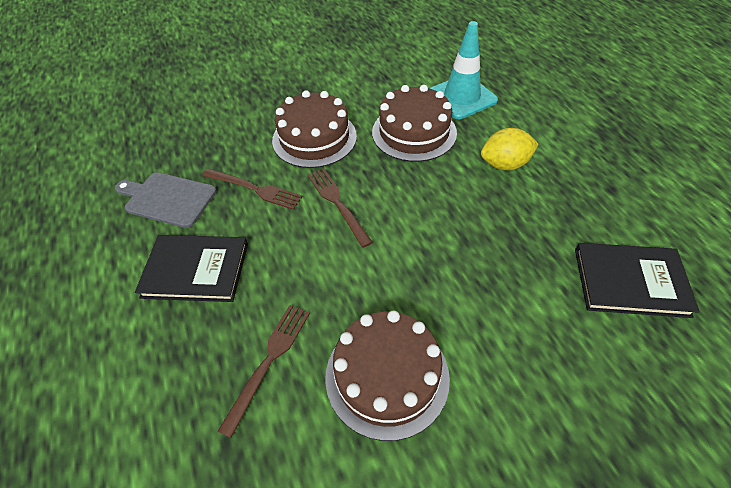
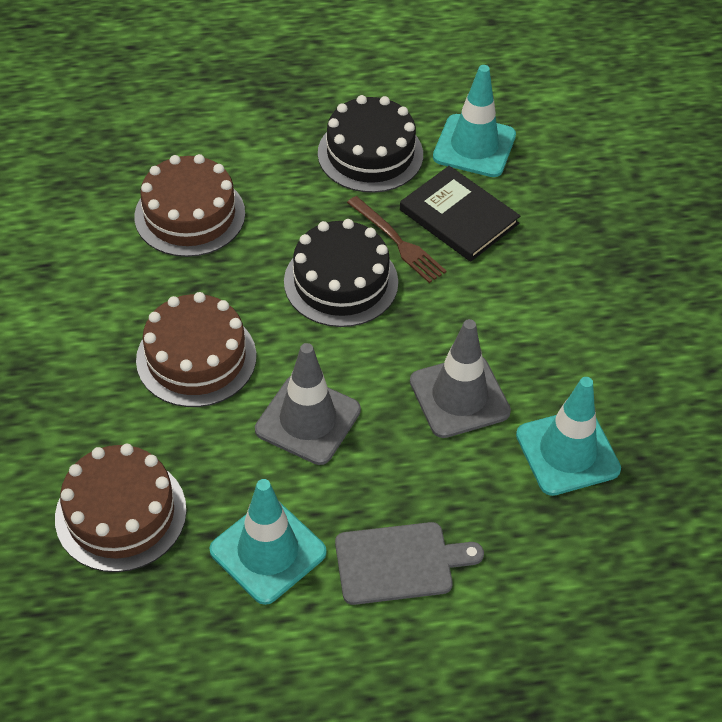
black book: [135,235,248,302] [575,243,700,318] = 2 -> [400,166,520,262] = 1
black cake: none = 0 -> [284,219,398,327] [318,95,423,193] = 2
brown fork: [202,168,303,210] [218,305,310,438] [308,168,373,248] = 3 -> [347,196,447,283] = 1
grey traffic cone: none = 0 -> [255,343,361,465] [410,319,511,438] = 2
turquoise traffic cone: [429,21,498,119] = 1 -> [209,479,327,605] [433,65,516,177] [516,377,621,496] = 3
yellow lemon: [481,128,538,170] = 1 -> none = 0

